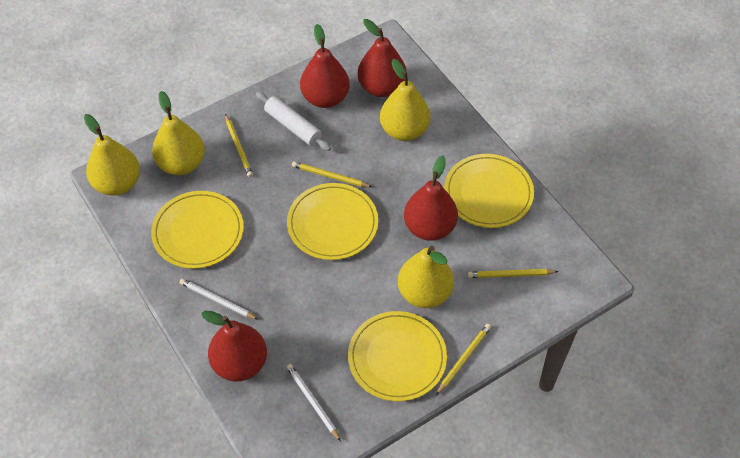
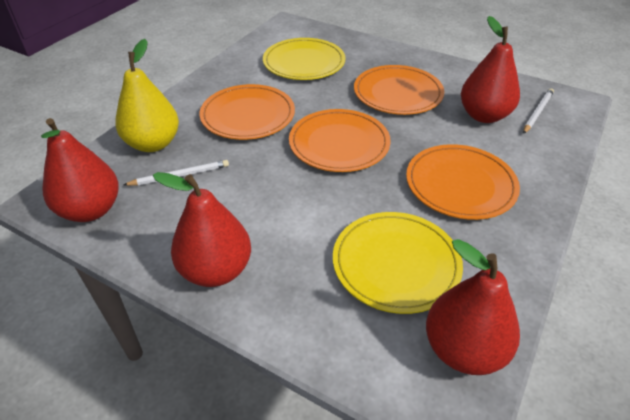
orange plate: none = 0 -> [200,84,295,140] [289,109,391,172] [354,65,444,115] [406,144,520,220] = 4
white rolling pin: [256,92,331,151] = 1 -> none = 0
yellow pear: [84,114,140,196] [152,91,205,175] [380,59,430,141] [398,246,454,308] = 4 -> [115,39,179,152] = 1
yellow pencil: [225,114,253,177] [292,161,372,187] [436,324,491,395] [468,269,559,278] = 4 -> none = 0
yellow plate: [151,191,244,269] [287,183,378,260] [348,311,447,401] [444,154,534,228] = 4 -> [263,38,346,80] [333,212,463,314] = 2

